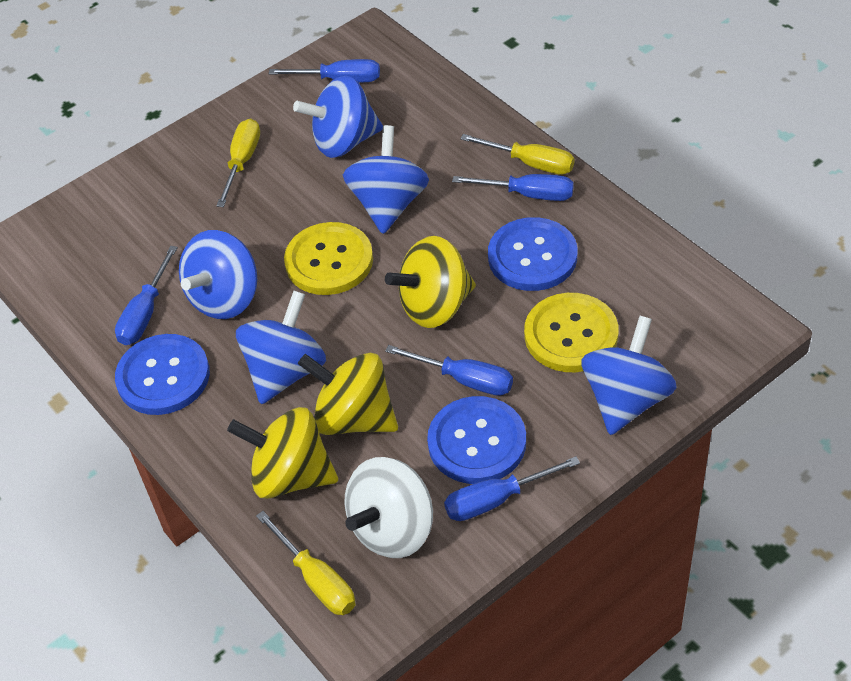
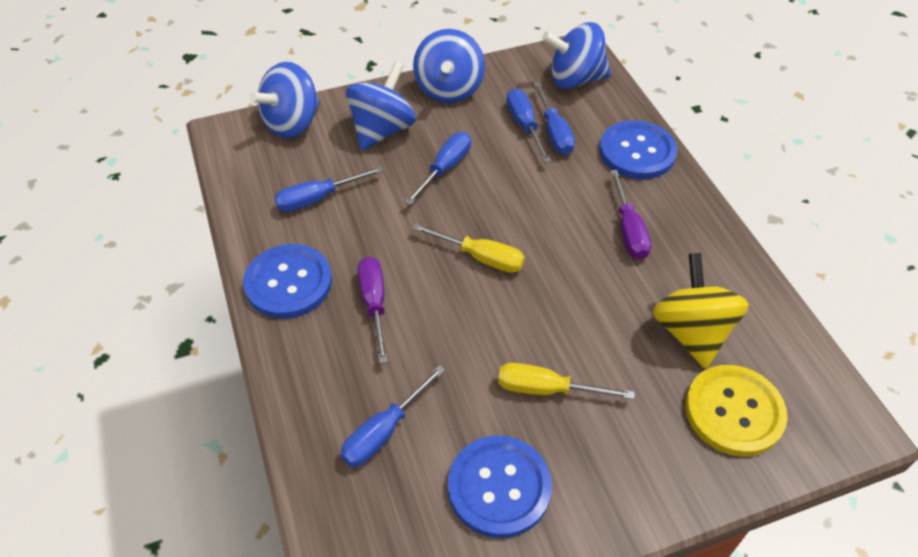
blue spinning top: [179,230,257,319] [236,291,326,404] [293,76,383,158] [343,125,429,234] [581,316,677,435] = 5 -> [249,62,320,138] [346,62,416,151] [413,29,485,103] [542,22,611,89] = 4
purple screwdriver: none = 0 -> [358,257,388,364] [610,170,651,259] = 2
white spinning top: [344,457,433,558] = 1 -> none = 0
yellow button: [284,222,373,295] [524,293,618,372] = 2 -> [685,365,787,456] = 1
yellow screwdriver: [216,118,260,207] [256,511,356,615] [460,134,574,175] = 3 -> [412,223,525,273] [498,363,635,400] = 2
yellow spinning top: [227,407,338,499] [298,353,398,435] [385,236,476,328] = 3 -> [653,253,749,369] = 1

